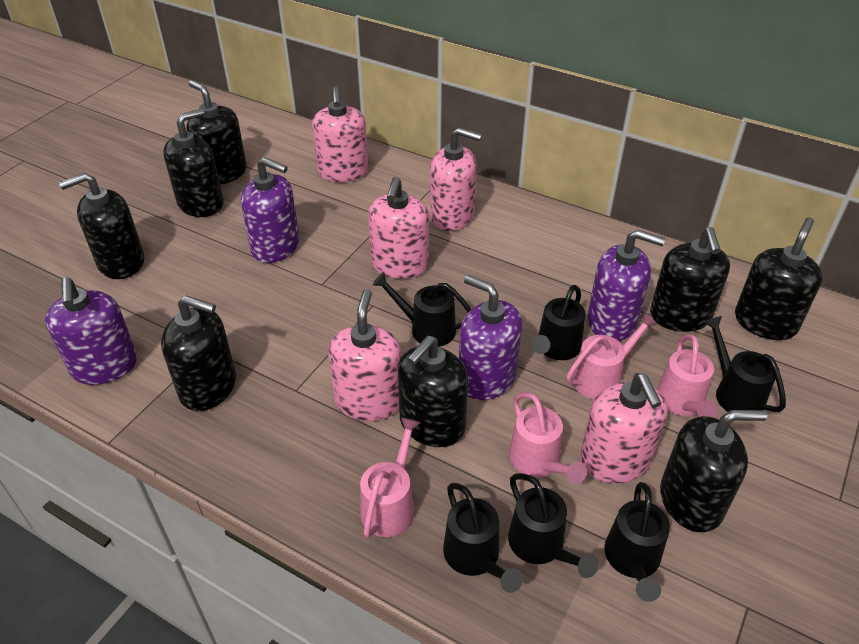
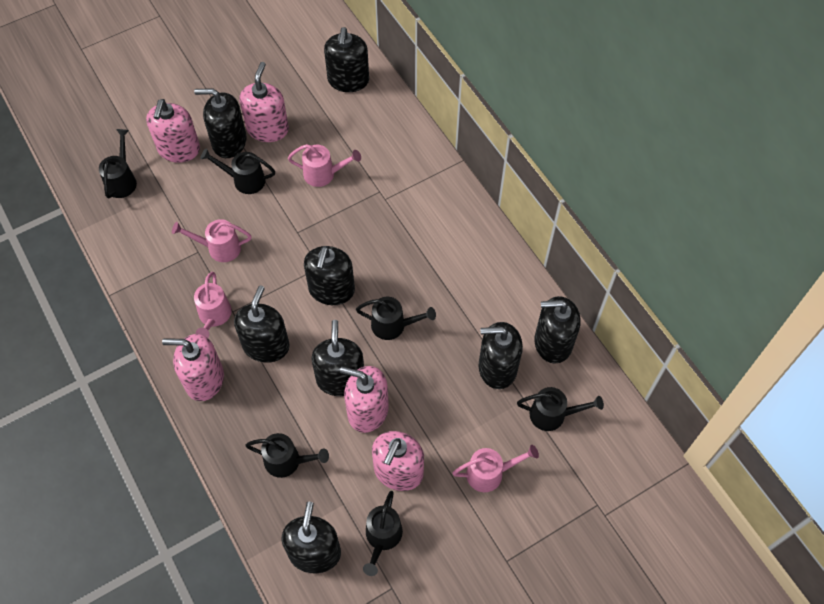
purple soap dispenser: [45,277,137,385] [241,157,299,263] [459,275,522,400] [587,230,665,341] = 4 -> none = 0

